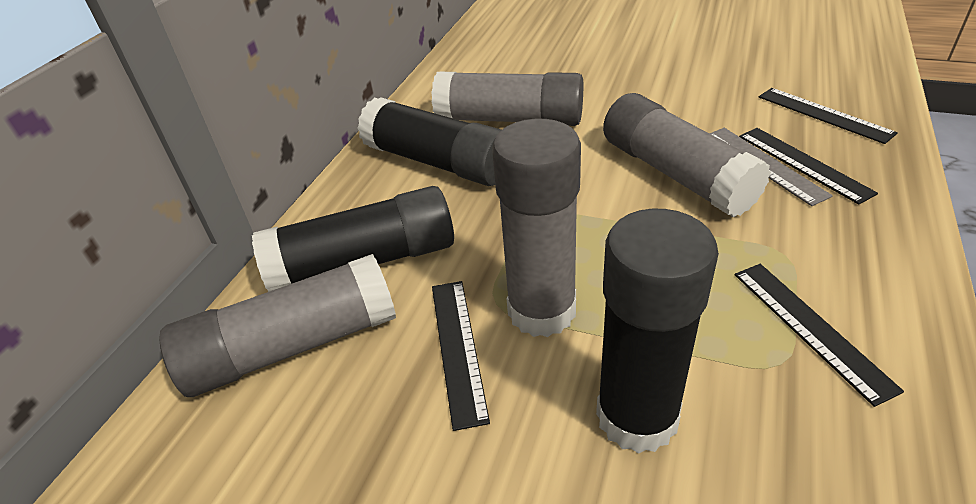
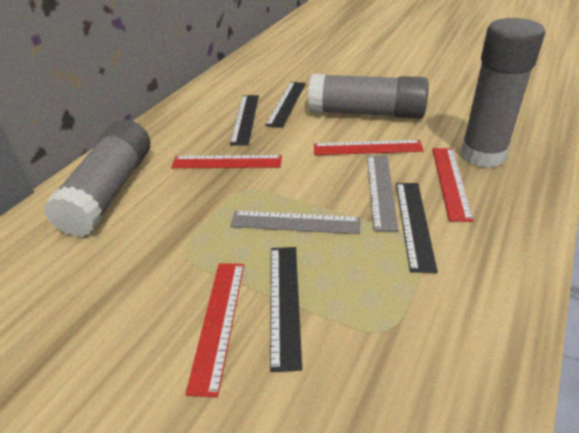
black glue stick: [252,186,454,292] [357,97,501,186] [596,209,719,454] = 3 -> none = 0
grey glue stick: [160,254,396,397] [431,72,583,126] [492,119,581,337] [603,93,771,217] = 4 -> [43,119,150,237] [308,74,429,119] [460,18,545,168] = 3
grey ruler: [709,128,833,206] = 1 -> [230,211,361,234] [367,155,399,232] = 2
red ruler: none = 0 -> [171,155,282,168] [185,263,244,397] [314,140,424,155] [432,148,474,222] = 4

